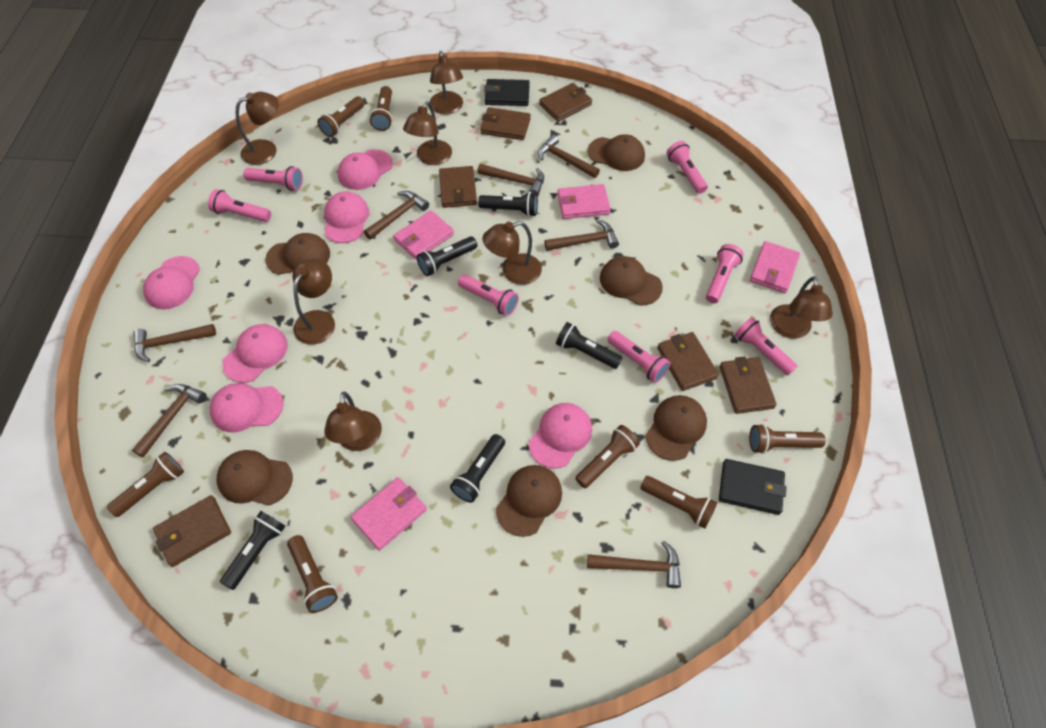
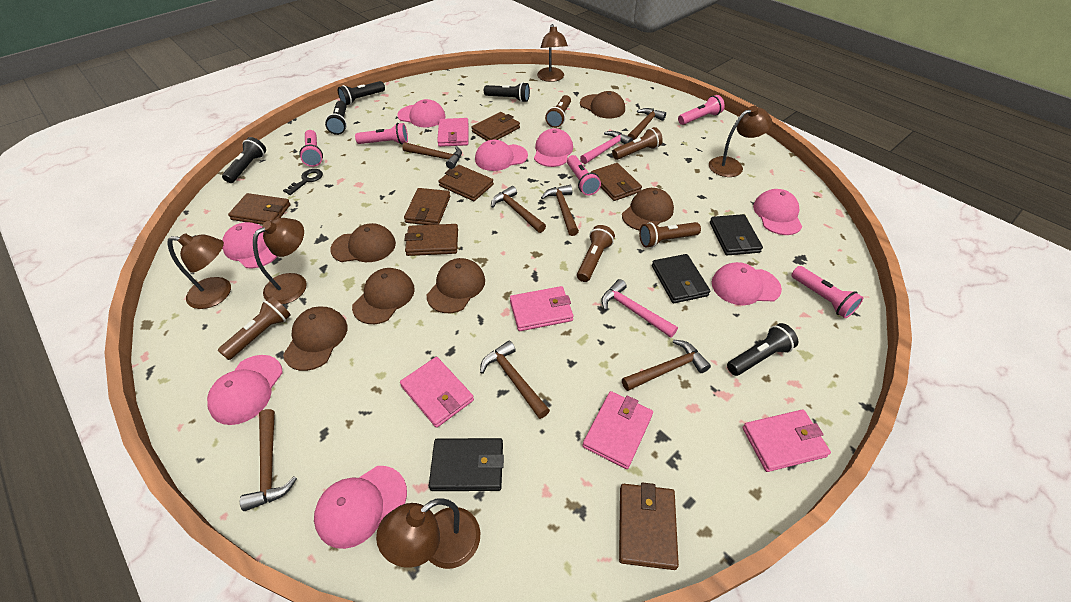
black key: none = 0 -> [283,169,323,195] = 1
black wallet: [484,79,530,106] [719,459,787,515] = 2 -> [429,438,504,491] [652,254,710,303] [710,214,763,255] = 3
brown flashlight: [107,452,184,517] [287,535,338,613] [317,96,365,137] [370,86,392,131] [575,425,640,488] [640,476,717,528] [749,424,826,454] = 7 -> [217,296,291,360] [545,95,571,128] [577,225,615,282] [612,127,663,160] [639,222,701,248] = 5
brown lamp: [236,92,278,165] [293,258,335,345] [324,392,382,451] [403,101,452,165] [430,51,463,115] [482,221,542,285] [770,276,833,339] = 7 -> [167,233,231,309] [253,218,307,304] [376,498,481,569] [537,24,568,82] [709,106,772,177] = 5
brown wallet: [153,495,231,567] [439,166,477,208] [480,107,531,140] [539,83,592,122] [657,332,719,391] [719,356,777,414] = 6 -> [228,193,291,225] [404,188,450,225] [404,224,458,256] [439,165,494,201] [471,112,520,141] [591,163,642,201] [619,483,679,570] = 7
pink cap: [143,256,200,309] [210,383,284,432] [222,324,288,383] [324,191,369,243] [338,149,393,190] [529,403,592,469] = 6 -> [207,355,283,425] [222,222,278,268] [314,466,407,549] [397,99,445,127] [475,140,528,171] [534,128,573,167] [712,262,782,305] [753,189,802,235] = 8
pink flashlight: [208,189,271,222] [243,166,303,191] [458,274,519,316] [608,331,671,383] [666,141,708,194] [706,244,744,303] [735,317,797,375] = 7 -> [299,130,323,167] [355,123,408,144] [567,155,601,196] [678,95,725,125] [791,266,863,318] = 5
pink hammer: none = 0 -> [580,131,633,164] [601,279,678,338] = 2
pink wallet: [351,477,427,551] [393,211,454,260] [557,184,611,219] [750,241,800,293] = 4 -> [400,357,474,428] [437,118,469,147] [510,286,574,331] [583,391,653,469] [743,409,831,472] = 5

